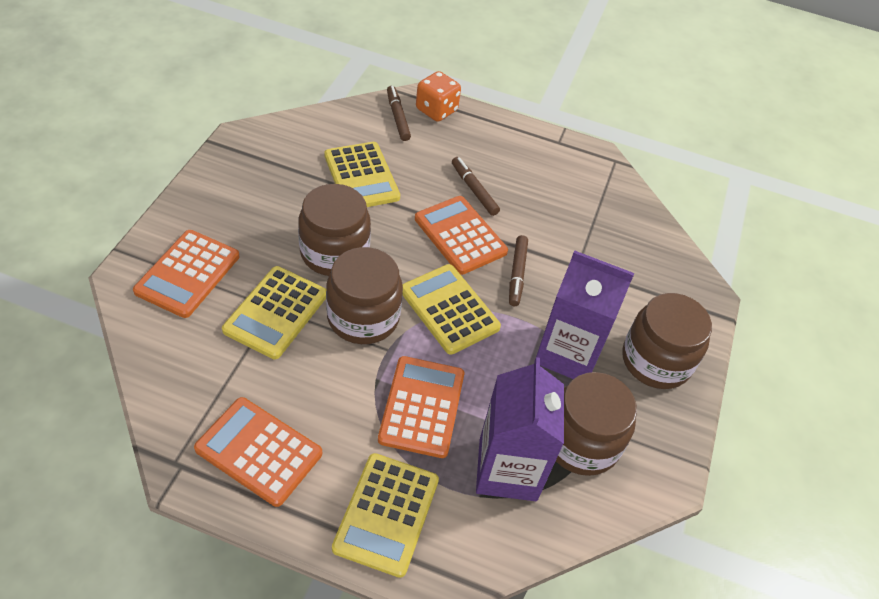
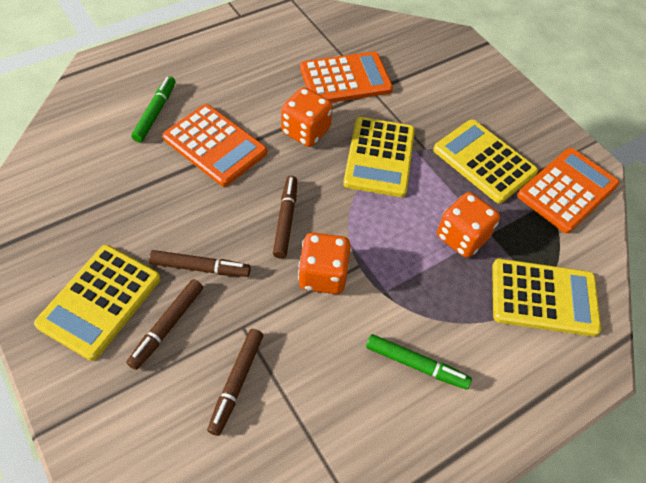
brown jar: [298,184,371,276] [326,247,403,344] [556,372,637,476] [622,293,712,389] = 4 -> none = 0
brown marker: [387,86,411,141] [452,157,500,216] [509,235,528,306] = 3 -> [126,279,203,370] [149,250,251,277] [207,329,263,436] [273,176,297,259] = 4
green marker: none = 0 -> [131,76,175,142] [366,334,472,389] = 2
orange calculator: [133,230,239,318] [194,397,322,507] [378,356,464,458] [415,196,508,275] = 4 -> [162,104,267,187] [300,52,393,103] [517,148,619,233] = 3
orange dice: [416,71,461,122] = 1 -> [281,87,333,147] [298,232,351,294] [437,192,500,258] = 3
purple carton: [476,357,564,501] [534,250,634,379] = 2 -> none = 0

